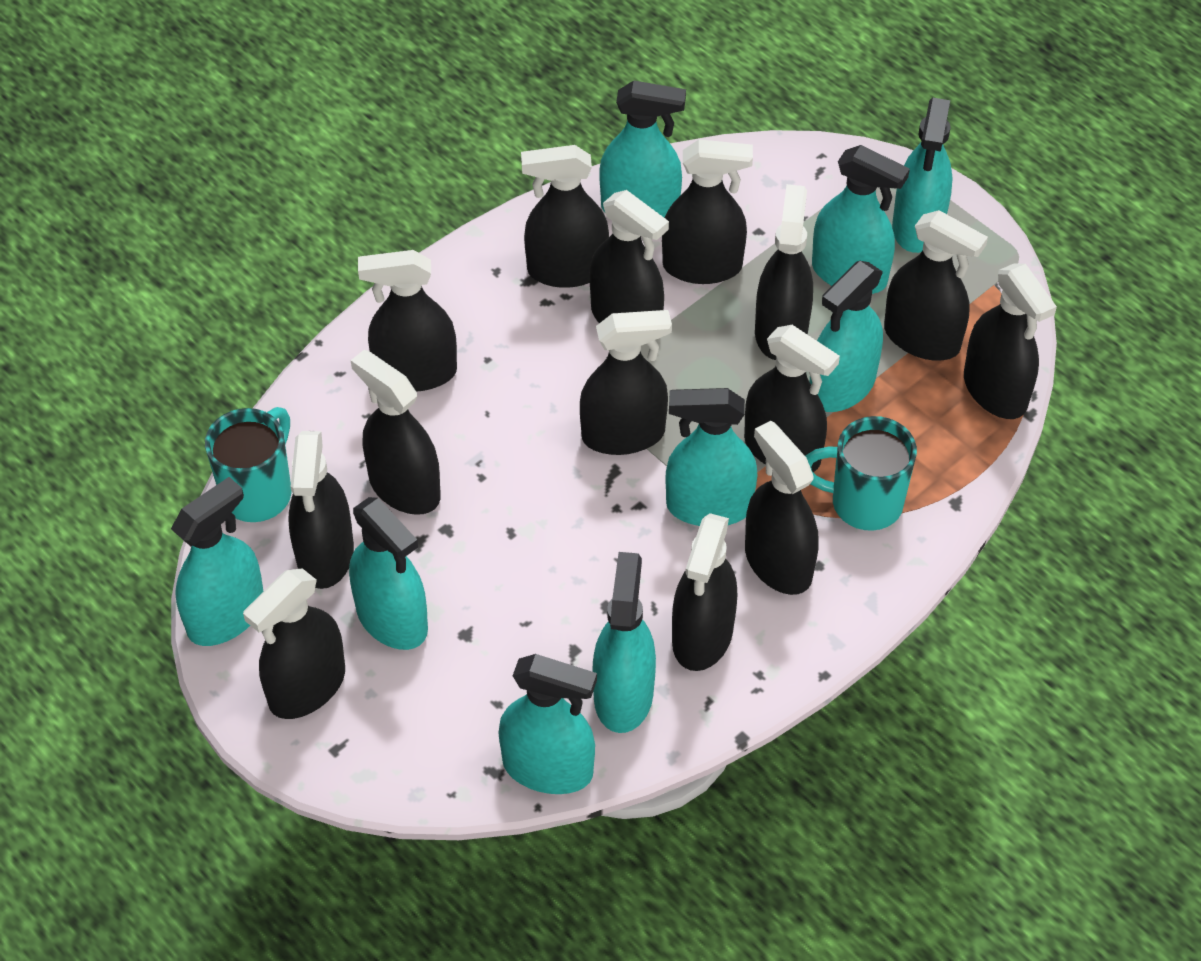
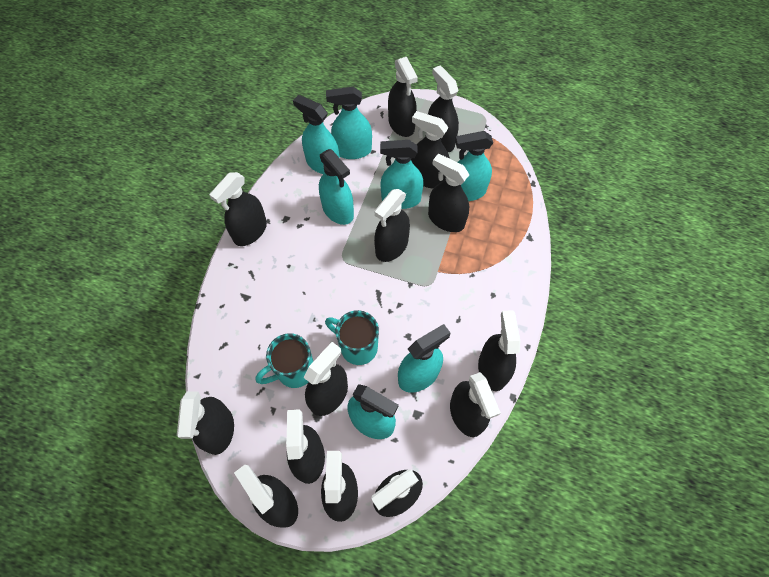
turquoise spray bottle: [171,477,264,646] [349,497,428,650] [498,654,597,794] [592,552,656,733] [599,80,686,218] [665,388,757,526] [810,261,883,412] [812,145,910,294] [892,98,953,253] = 9 -> [293,95,340,174] [319,149,354,225] [326,87,372,159] [347,384,399,439] [380,140,423,209] [398,324,450,392] [455,131,493,201] = 7

